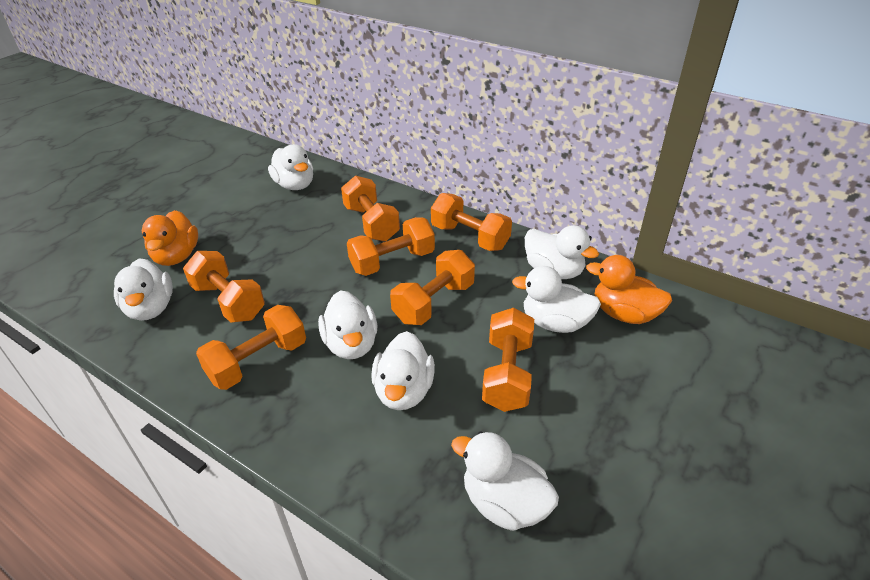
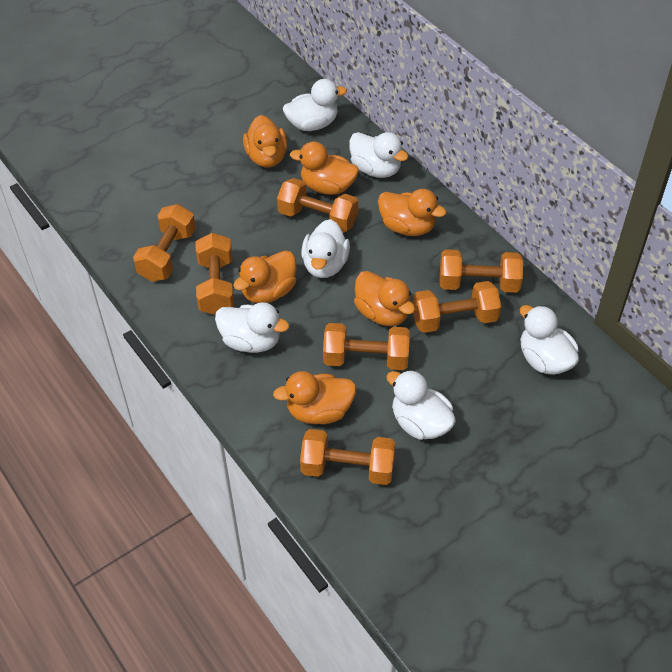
orange duck: [142,210,198,266] [586,255,672,324] = 2 -> [233,251,297,303] [243,115,288,167] [273,371,356,424] [290,141,359,195] [354,271,415,326] [378,189,446,236] = 6
white duck: [114,258,173,321] [268,144,313,190] [318,290,378,359] [371,331,435,410] [451,431,559,531] [512,266,601,333] [525,225,599,279] = 7 -> [215,302,289,353] [283,79,347,131] [301,219,350,278] [349,132,409,178] [386,370,456,440] [520,305,579,375] = 6

